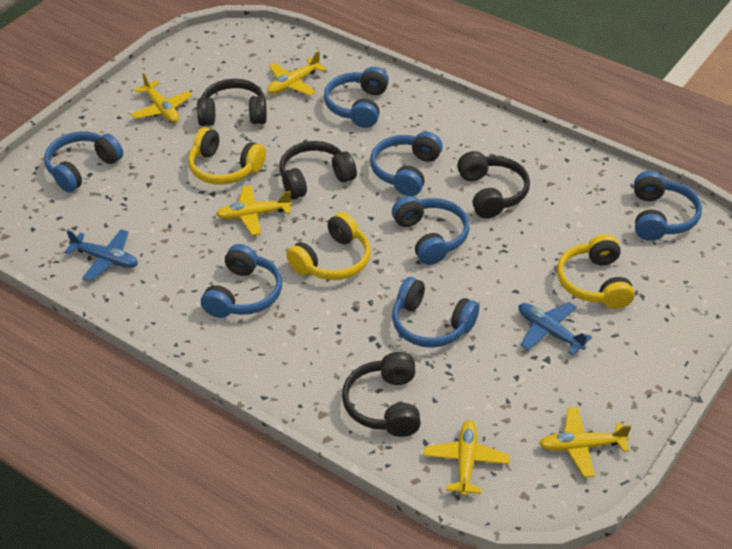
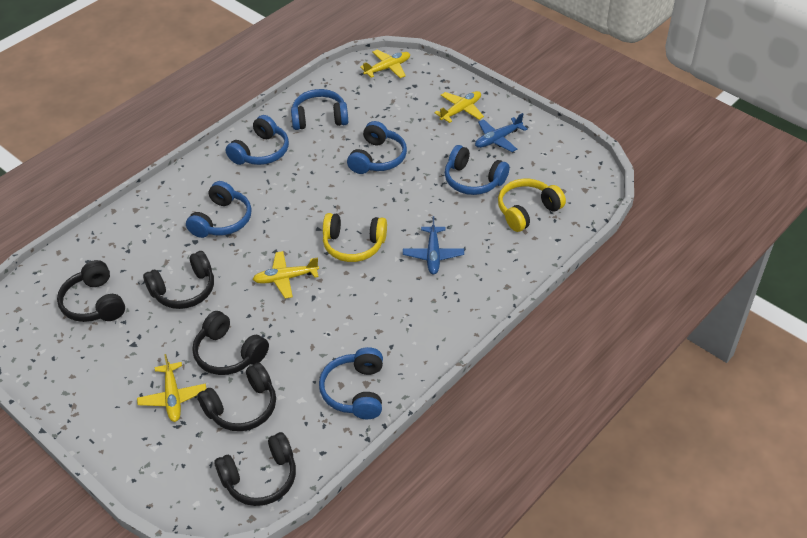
black headphones: [197,79,267,126] [279,141,357,199] [342,352,421,437] [457,151,530,219] = 4 -> [57,260,125,322] [143,251,214,309] [192,311,269,375] [197,363,276,431] [214,432,296,506] = 5
blue headphones: [44,131,123,192] [201,244,282,318] [324,67,389,128] [370,132,443,196] [392,196,470,265] [392,277,479,348] [634,171,702,241] = 7 -> [186,181,252,238] [225,115,289,165] [291,89,348,130] [319,347,383,419] [347,121,407,174] [445,145,510,195] = 6
yellow headphones: [188,127,266,185] [286,212,371,280] [557,234,635,309] = 3 -> [323,213,387,262] [498,179,566,232] = 2
yellow plane: [131,73,193,123] [216,185,292,235] [267,51,326,95] [424,420,510,496] [539,407,631,477] = 5 -> [137,354,206,422] [253,251,319,299] [360,49,410,78] [434,91,484,123] = 4

